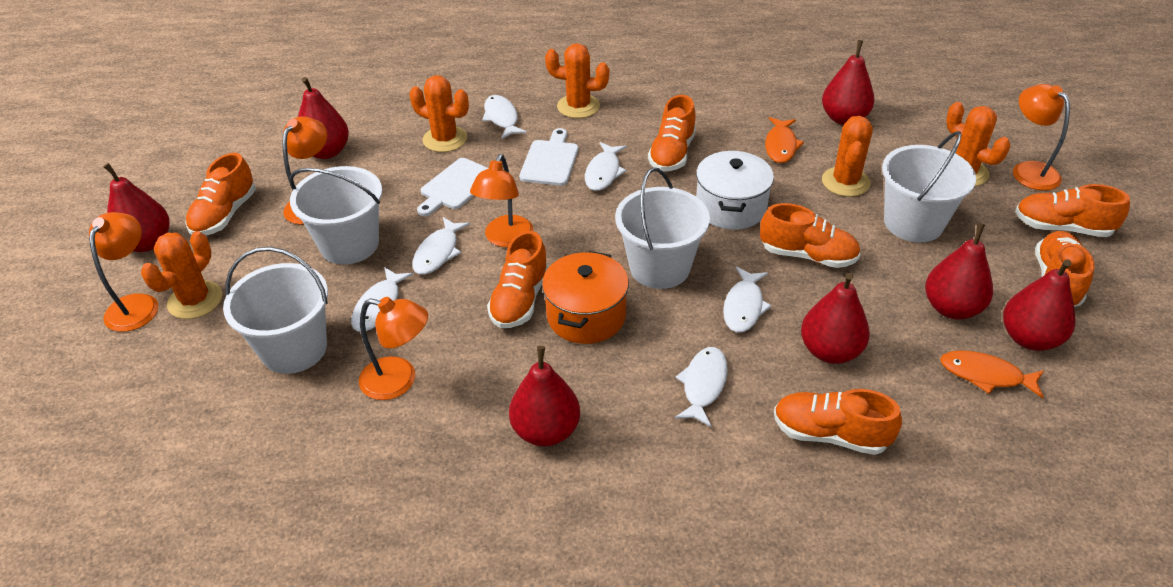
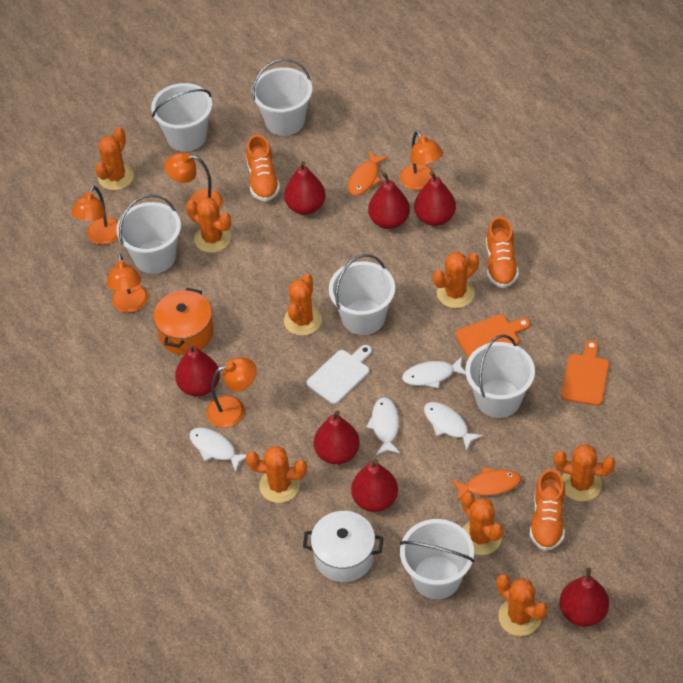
orange cactus: [141,231,222,319] [409,75,469,152] [545,43,609,118] [822,116,873,197] [946,102,1010,186] = 5 -> [95,127,134,190] [186,197,231,253] [246,446,307,503] [284,274,322,336] [433,252,479,308] [462,492,503,555] [497,574,548,636] [554,444,615,502] = 8
orange cutting board: none = 0 -> [455,314,530,358] [561,340,609,406] = 2
orange shoe: [185,153,256,235] [487,231,549,328] [648,95,696,171] [760,203,861,268] [774,389,902,455] [1015,184,1130,237] [1035,231,1094,307] = 7 -> [246,135,280,201] [486,216,519,288] [530,469,565,551] = 3
white bucket: [223,247,328,374] [289,166,382,265] [615,167,710,289] [882,131,976,242] = 4 -> [116,194,181,274] [151,83,212,152] [252,58,313,136] [329,254,395,335] [400,519,475,599] [466,335,535,418] = 6
white cutting board: [417,158,489,216] [519,128,578,186] = 2 -> [307,345,372,404] = 1
white fish: [351,267,413,332] [412,217,470,275] [482,95,527,139] [585,142,627,191] [675,347,728,427] [723,267,772,333] = 6 -> [189,427,246,472] [366,397,400,455] [402,356,466,388] [424,402,483,451] = 4

